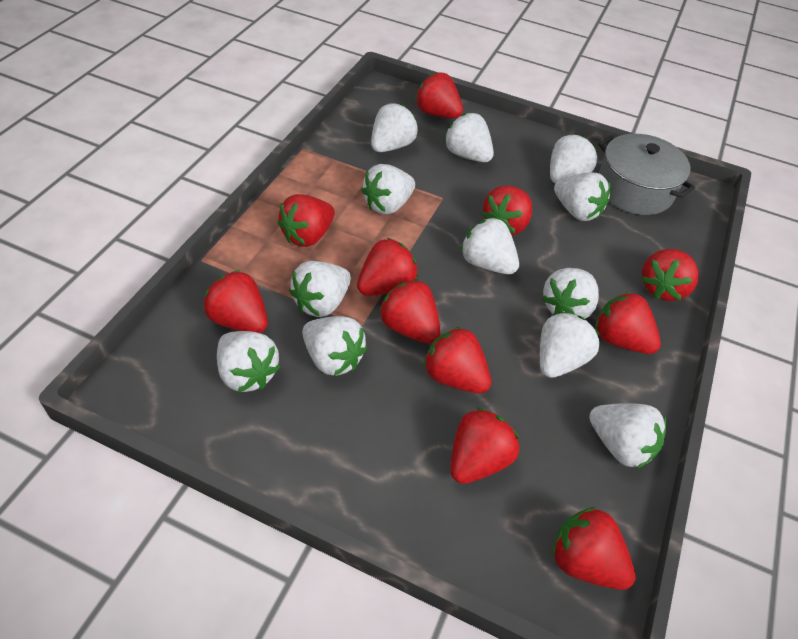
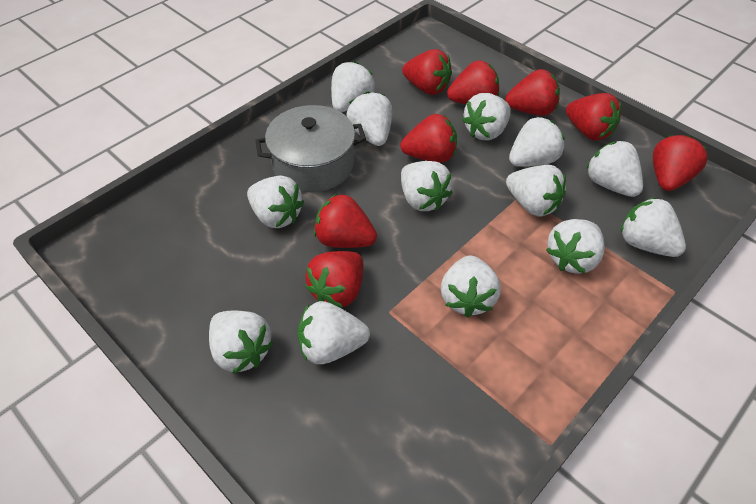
red strawberry: [204,270,268,333] [278,194,335,247] [357,238,418,296] [379,279,440,343] [415,72,463,118] [423,326,491,393] [450,408,519,484] [481,186,532,235] [551,507,635,590] [595,291,661,354] [642,249,699,301] = 11 -> [305,251,363,308] [314,193,377,248] [400,114,457,163] [402,49,452,95] [447,60,499,104] [505,69,560,116] [566,93,621,141] [653,135,708,191] = 8
white strawberry: [217,331,280,392] [289,261,351,317] [302,316,367,376] [361,164,415,215] [371,103,418,152] [444,113,494,162] [460,217,519,274] [540,311,600,378] [542,268,599,319] [550,135,598,183] [554,172,610,221] [589,403,667,469] = 12 -> [209,310,273,374] [247,176,304,228] [297,301,370,364] [331,61,375,112] [346,92,392,146] [401,161,452,211] [441,255,501,318] [462,93,511,141] [506,165,566,217] [509,117,564,167] [546,219,605,274] [586,141,643,197] [620,197,686,257] = 13

